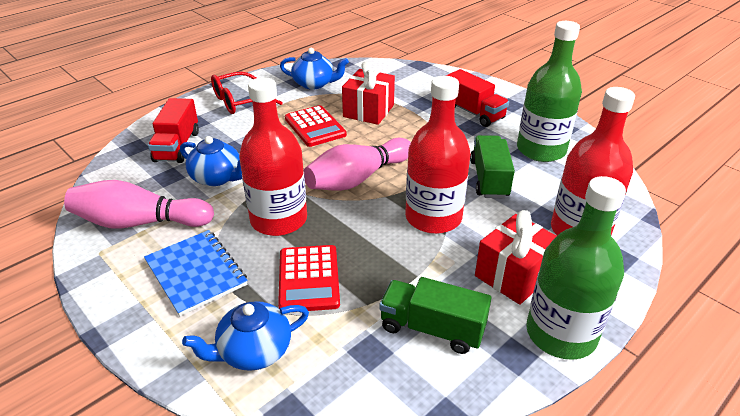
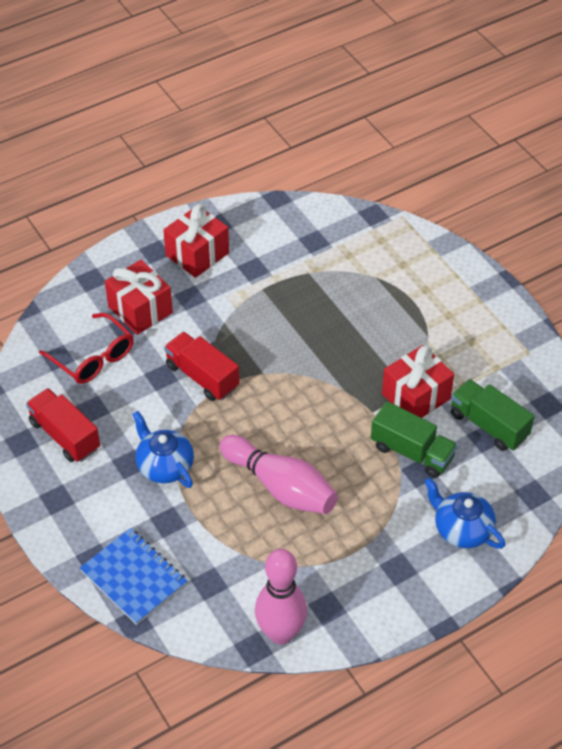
blue teapot: [180,136,242,186] [182,301,309,371] [280,48,349,90] = 3 -> [133,411,194,488] [424,477,506,549] = 2
green bottle: [517,21,582,162] [526,176,626,360] = 2 -> none = 0
red bottle: [239,77,307,236] [405,76,470,234] [551,87,635,236] = 3 -> none = 0
red calculator: [278,245,340,311] [285,105,347,147] = 2 -> none = 0
red gift: [342,61,395,125] [475,210,557,305] = 2 -> [105,260,173,335] [163,204,229,278] [382,345,454,418] = 3

